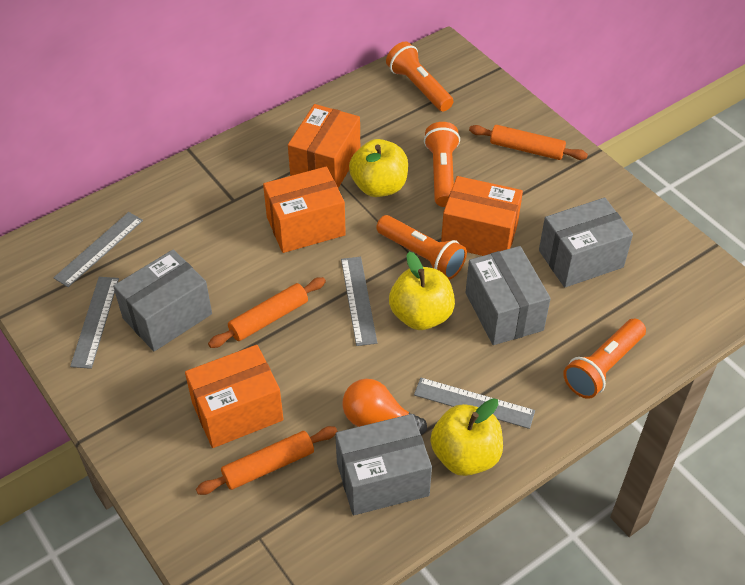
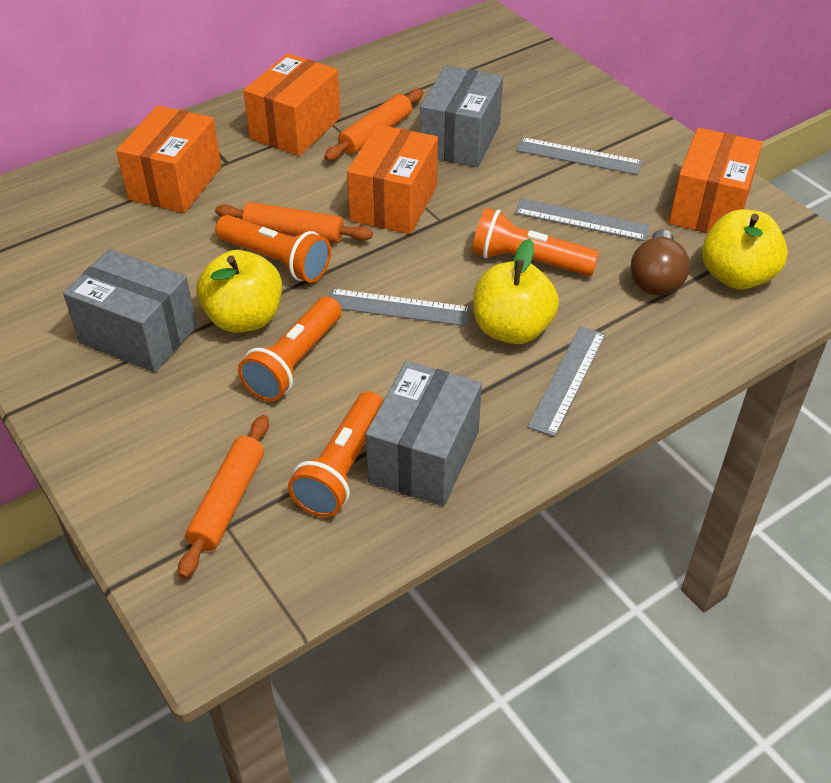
brown light bulb: none = 0 -> [631,229,690,296] = 1
grey box: [113,249,212,351] [335,414,432,515] [466,246,551,345] [539,198,633,288] = 4 -> [63,249,197,372] [365,361,482,506] [420,65,503,167] = 3
orange light bulb: [343,379,427,435] = 1 -> none = 0

